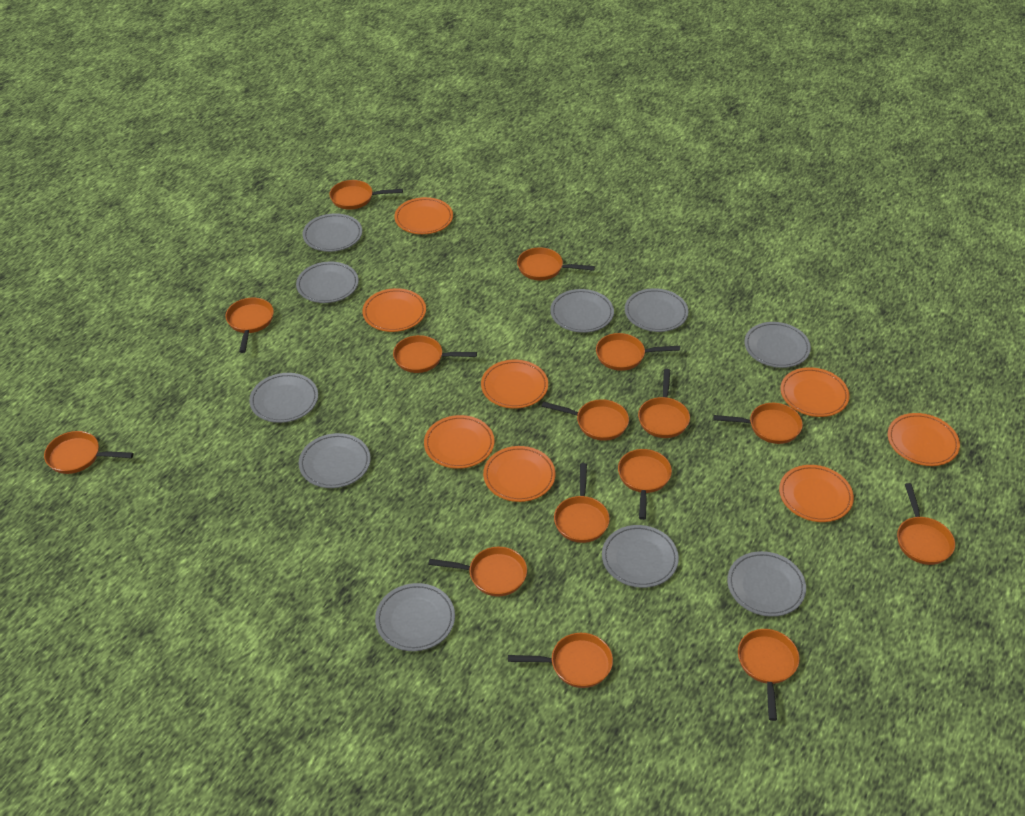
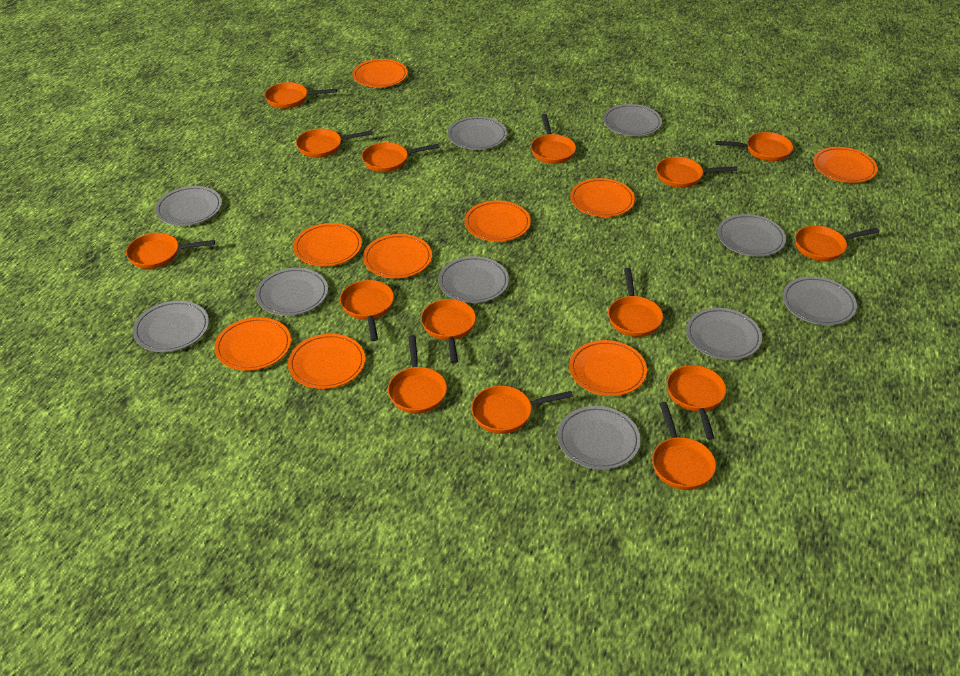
orange plate: [362,288,426,332] [394,197,453,234] [424,415,494,469] [481,360,548,409] [483,446,555,502] [779,465,854,522] [781,367,850,417] [888,413,960,466] = 8 -> [214,317,291,371] [288,334,365,389] [293,223,362,266] [353,59,408,88] [363,234,432,278] [464,200,531,242] [569,340,647,396] [570,178,635,217] [814,147,878,183] = 9

